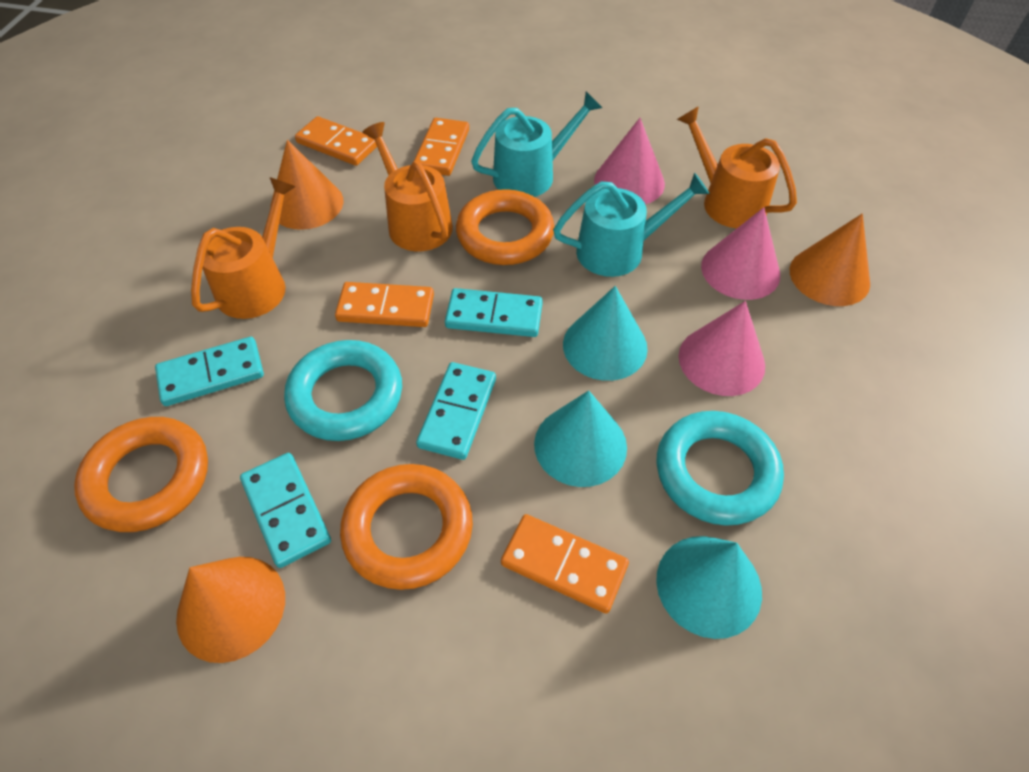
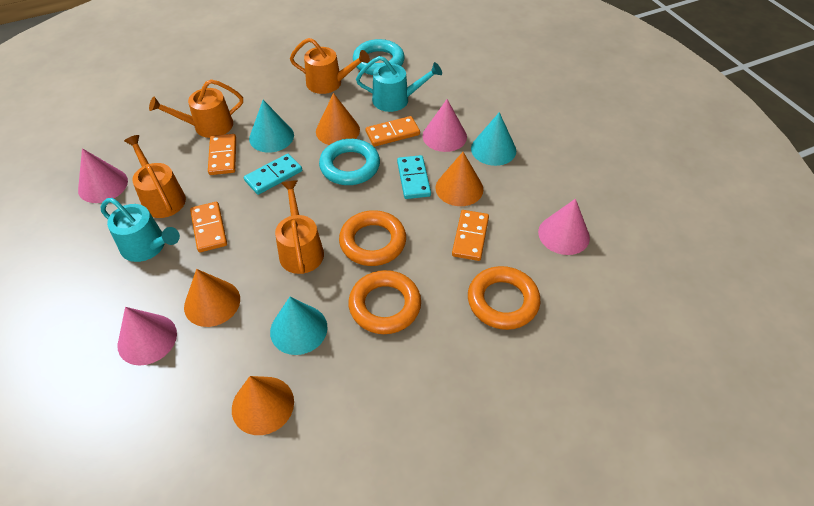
orange cone: [176,557,285,663] [270,140,344,230] [790,214,870,306] = 3 -> [184,269,240,327] [232,376,294,435] [316,93,360,145] [436,152,483,206] = 4
orange watering can: [191,177,296,319] [362,122,453,251] [677,106,797,228] = 3 -> [124,135,186,218] [149,79,243,138] [275,180,324,274] [290,38,370,94] = 4
pink cone: [594,118,665,205] [679,301,765,396] [701,207,780,300] = 3 -> [78,148,128,203] [117,307,177,366] [423,99,467,152] [538,199,590,255] = 4
turquoise domino: [155,337,264,406] [240,453,331,568] [416,362,496,460] [445,288,543,337] = 4 -> [244,154,302,195] [397,155,431,199] = 2

